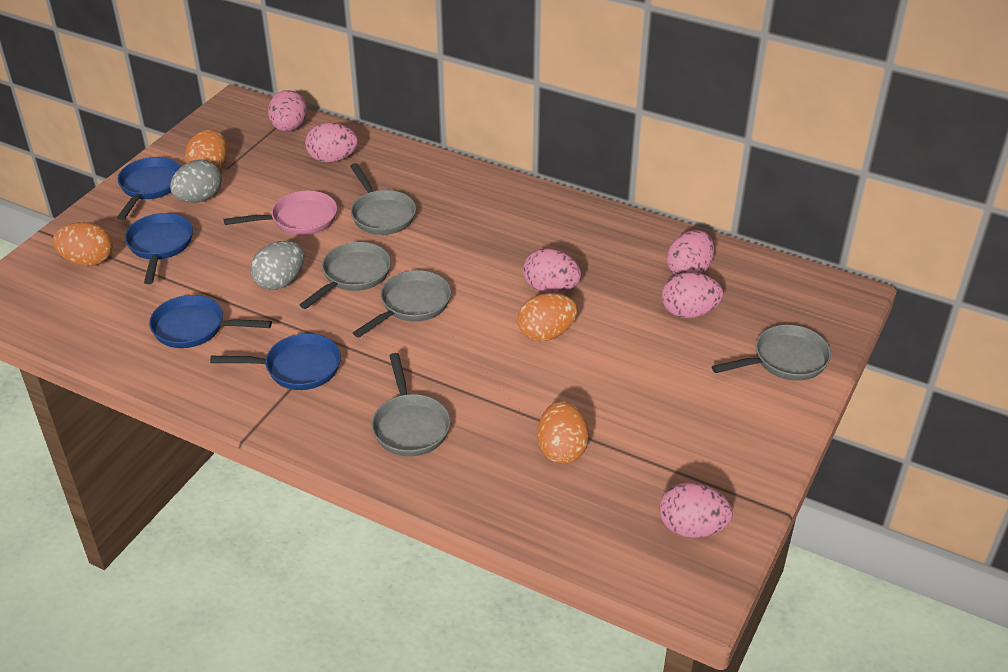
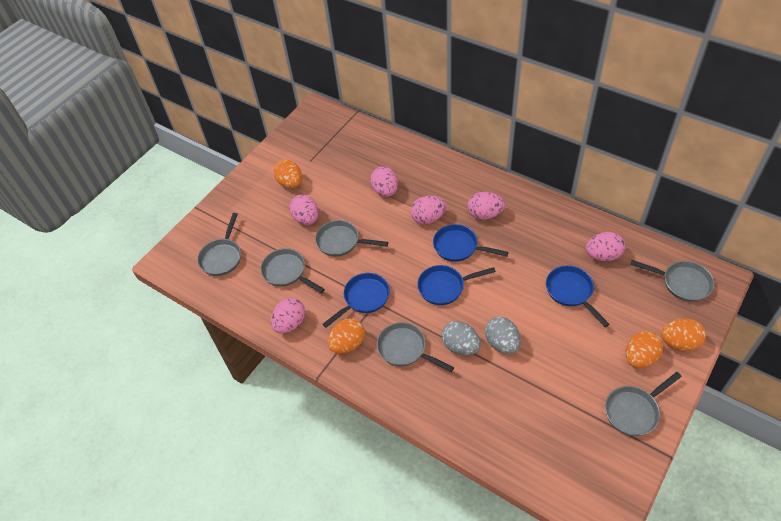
grey pan: [300,242,391,309] [350,163,416,235] [353,270,451,338] [372,353,451,456] [712,325,831,381] = 5 -> [197,213,241,276] [260,248,325,293] [315,220,388,257] [377,322,454,372] [605,372,682,436] [631,260,714,302] = 6
pink pan: [223,190,337,235] = 1 -> none = 0

